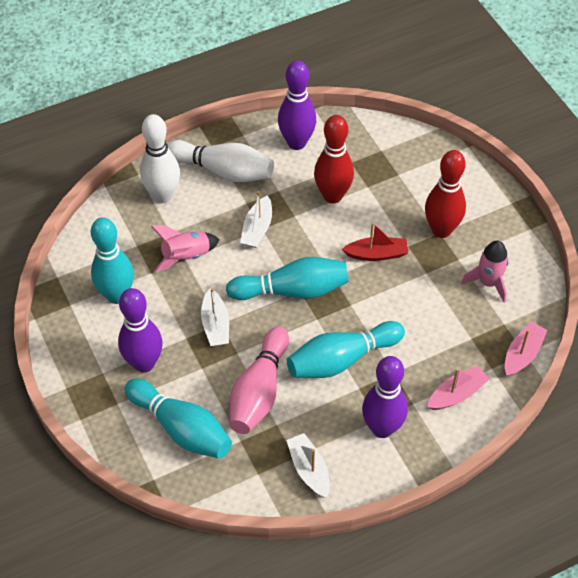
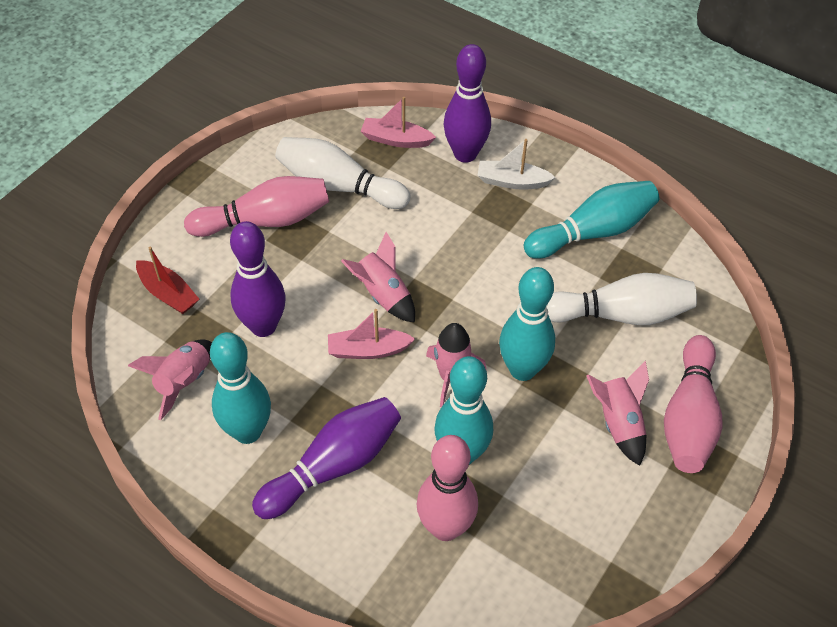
pink bowling pin: [229,326,289,434] = 1 -> [184,176,329,237] [417,435,478,541] [664,335,722,473] = 3
pink rocket: [151,225,220,273] [461,240,509,303] = 2 -> [128,339,212,420] [341,232,415,323] [426,323,487,407] [586,361,649,466] = 4
red bowling pin: [314,115,354,204] [425,150,466,238] = 2 -> none = 0
white boat: [201,288,229,346] [240,191,272,248] [286,433,330,498] = 3 -> [477,139,556,190] = 1

